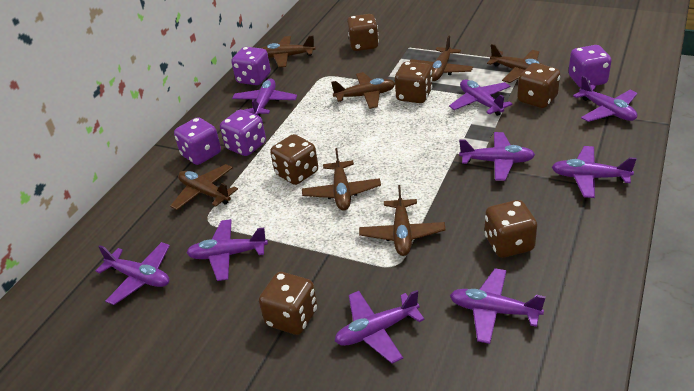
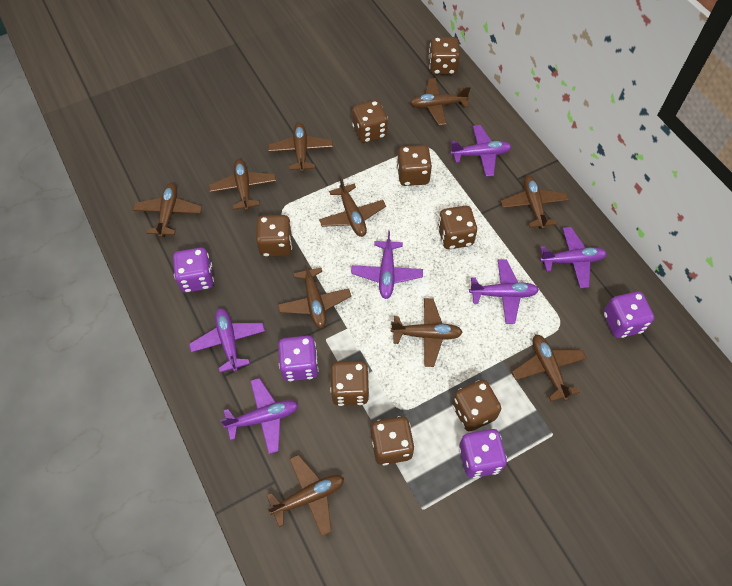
brown dice: [259,272,317,335] [270,134,318,185] [347,14,379,51] [395,61,432,103] [484,200,537,258] [517,63,560,108] = 6 -> [256,215,293,257] [330,361,370,406] [352,100,388,143] [371,416,415,465] [397,145,432,186] [429,37,460,75] [438,206,477,249] [452,380,501,431] = 8
brown plane: [170,164,238,210] [262,35,316,67] [302,148,381,211] [331,72,395,109] [359,185,446,256] [410,36,473,81] [487,44,544,83] = 7 -> [133,183,202,238] [209,159,276,211] [266,454,344,537] [268,123,333,172] [278,260,351,329] [319,177,386,237] [391,298,463,367] [410,78,470,126] [501,176,569,229] [512,335,587,402] = 10
purple plane: [96,242,170,305] [186,219,268,281] [232,79,297,116] [335,290,425,363] [449,79,512,116] [450,268,546,344] [459,132,535,181] [552,146,636,198] [573,76,637,122] = 9 -> [189,308,265,373] [220,378,299,454] [351,231,423,299] [450,125,512,177] [469,259,539,324] [540,227,607,288] = 6

